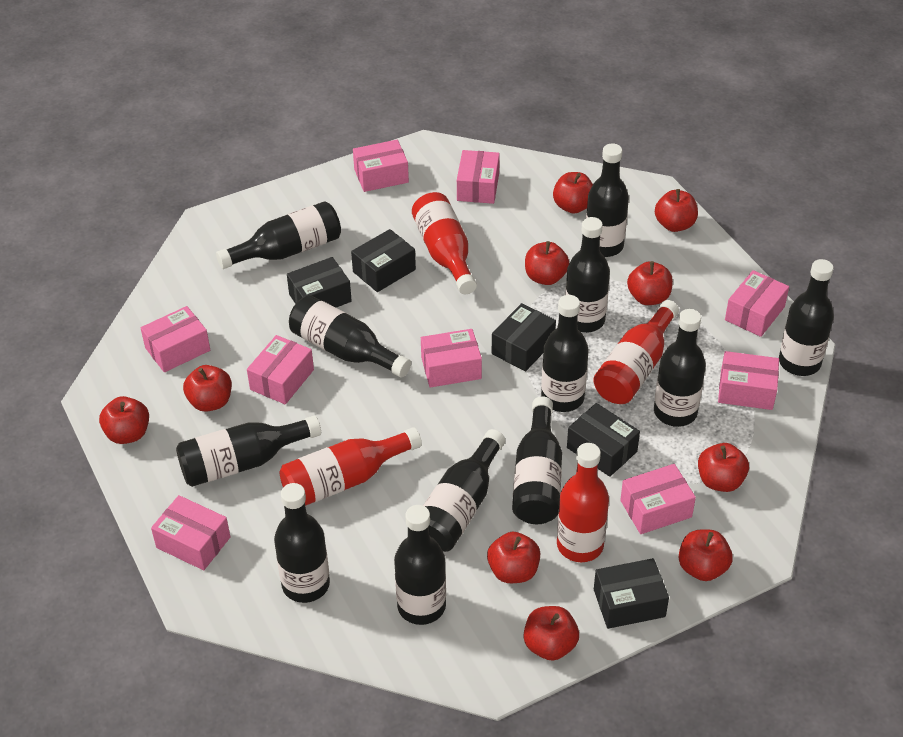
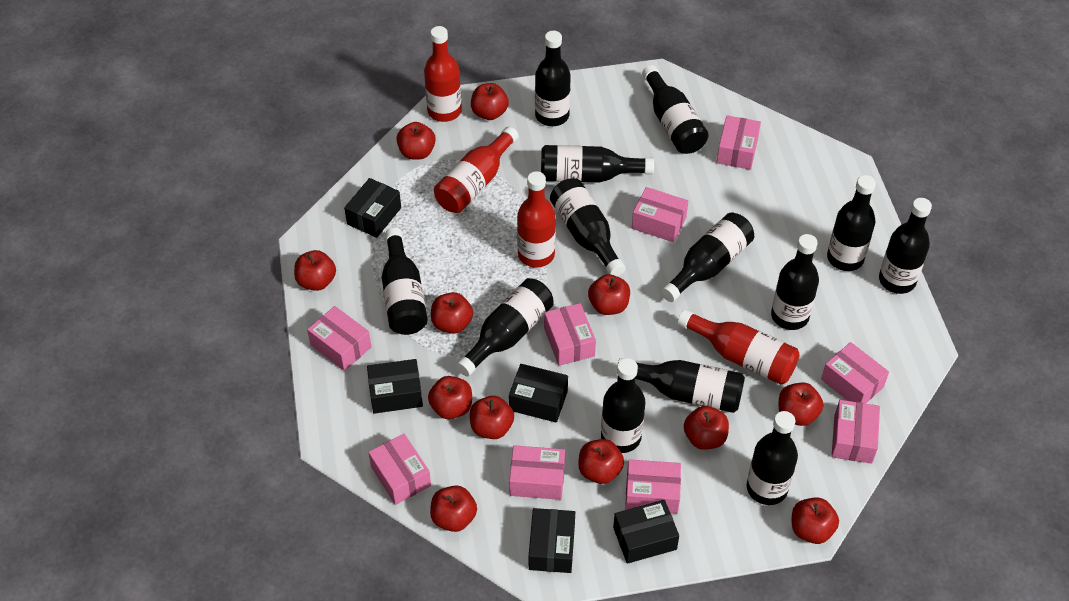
black bottle: [176,416,321,487] [216,201,341,269] [274,483,330,603] [289,295,411,378] [394,505,446,625] [423,429,505,552] [512,397,562,524] [541,295,588,412] [565,217,610,333] [586,144,629,257] [654,309,706,427] [779,259,834,376] = 12 -> [382,228,428,335] [456,278,554,377] [535,31,571,126] [541,145,654,183] [550,178,625,277] [601,358,645,453] [616,358,745,413] [642,65,709,154] [661,213,754,302] [747,411,798,505] [771,234,819,330] [827,175,876,271] [879,198,932,294] = 13
red apple: [99,396,149,444] [183,365,232,412] [487,532,540,583] [524,606,579,661] [525,241,569,285] [553,172,593,214] [627,261,673,305] [655,189,698,232] [679,529,733,581] [698,443,749,492] = 10 -> [294,250,336,291] [397,122,436,160] [428,376,472,419] [430,485,477,532] [431,292,473,334] [470,396,514,439] [471,83,509,120] [578,439,624,484] [588,274,630,315] [684,406,729,450] [778,383,823,426] [792,497,839,544] = 12

